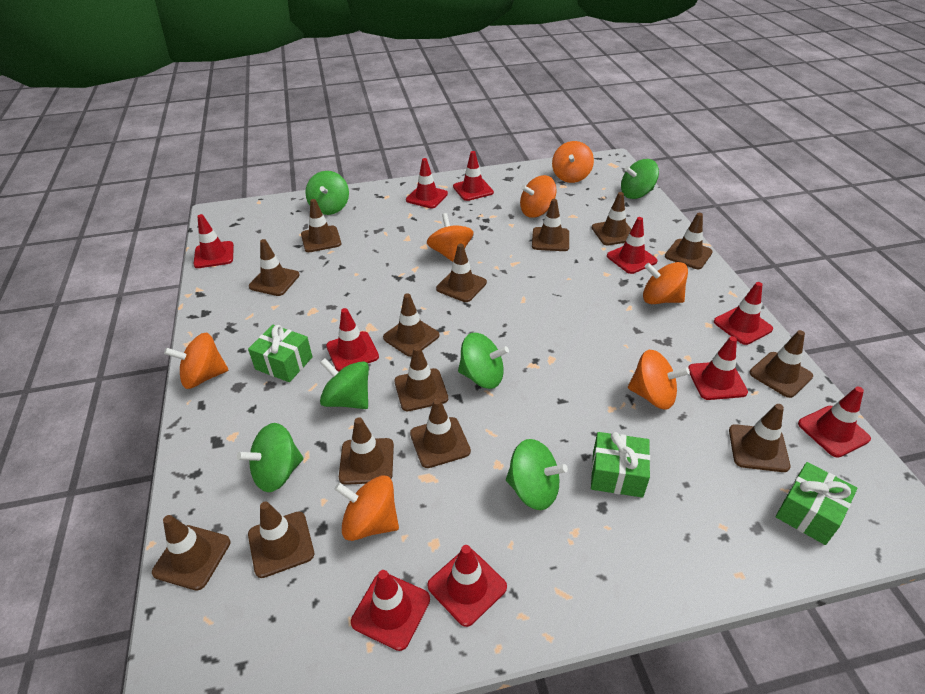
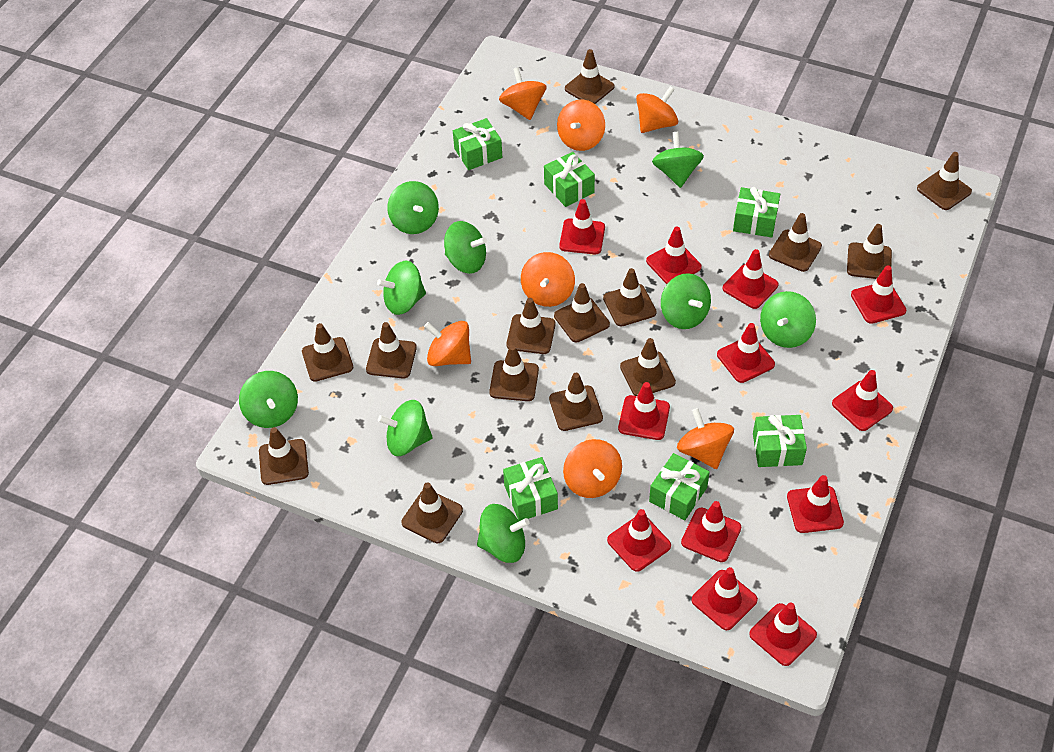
green gift: [248,325,312,382] [591,432,650,498] [776,462,857,545] = 3 -> [453,118,502,170] [503,457,558,521] [544,152,595,207] [649,453,710,520] [733,187,780,237] [753,415,807,467] = 6
green spinning top: [237,423,303,492] [305,171,349,215] [320,358,369,409] [458,333,509,389] [506,439,568,510] [621,159,659,199] = 6 -> [239,371,298,428] [377,261,426,315] [378,400,433,456] [387,181,439,234] [444,221,487,274] [477,504,530,563] [652,132,704,188] [661,273,711,329] [760,291,816,348] = 9
red traffic cone: [194,214,234,268] [326,308,379,371] [351,570,430,651] [406,158,448,209] [427,545,507,627] [453,151,494,201] [607,217,658,274] [688,336,748,400] [714,282,773,345] [798,387,871,458] = 10 -> [559,199,605,254] [607,509,671,572] [618,382,670,440] [646,227,702,284] [681,501,741,562] [691,567,758,630] [717,323,775,383] [723,249,778,309] [749,603,817,666] [787,475,844,533] [832,370,893,431] [851,265,906,324] = 12

